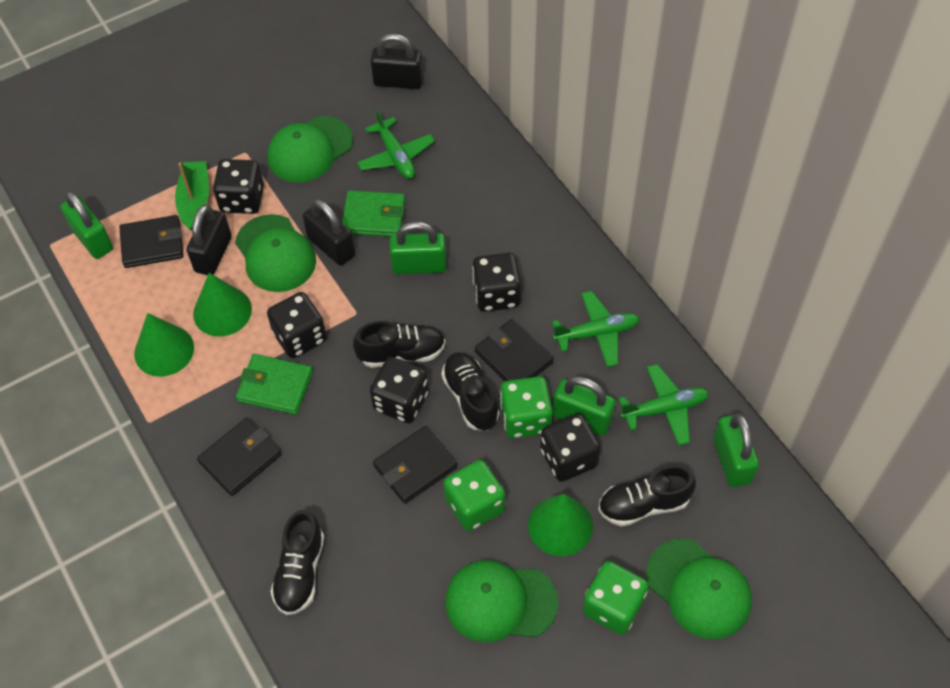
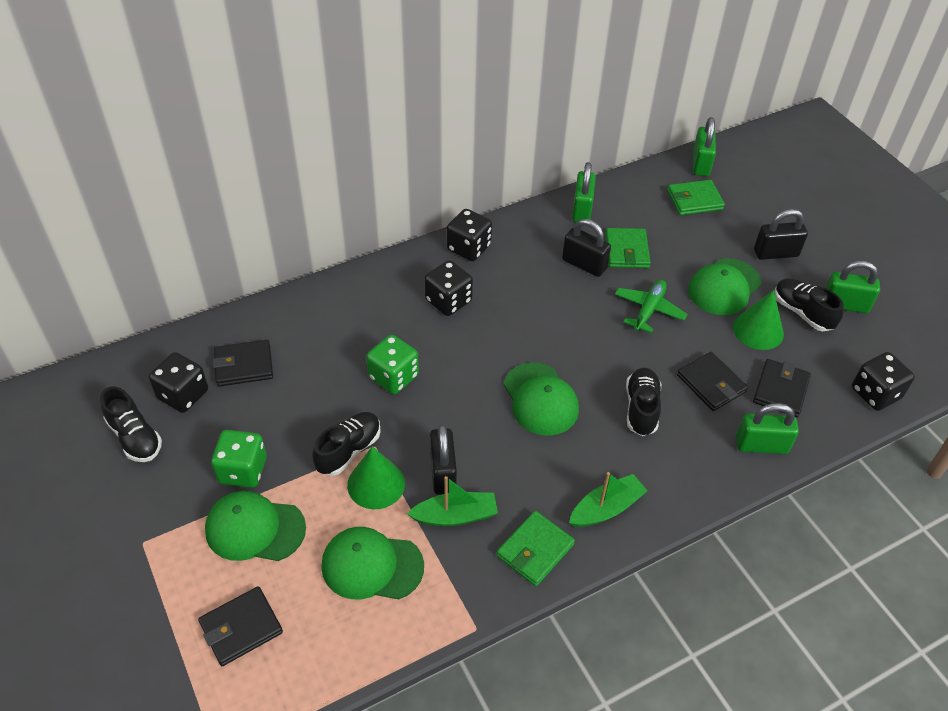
black dice: [213,159,264,214] [267,292,327,358] [370,357,429,423] [472,253,521,312] [540,413,601,482] = 5 -> [149,352,208,413] [424,260,473,316] [447,209,492,261] [852,352,915,411] = 4
green boat: [175,161,209,231] = 1 -> [407,476,498,526] [569,472,647,527] = 2
green cone: [134,313,194,377] [193,273,252,336] [528,494,593,556] = 3 -> [347,446,405,509] [733,290,784,350] = 2
green dice: [443,460,505,531] [500,376,553,438] [583,561,649,635] = 3 -> [211,430,267,488] [366,335,419,394] = 2
green plane: [357,109,435,179] [552,291,640,367] [618,364,709,446] = 3 -> [615,280,687,333] = 1
green wallet: [236,354,313,415] [342,190,405,237] = 2 -> [496,511,575,586] [605,228,651,268] [667,180,725,215] = 3

